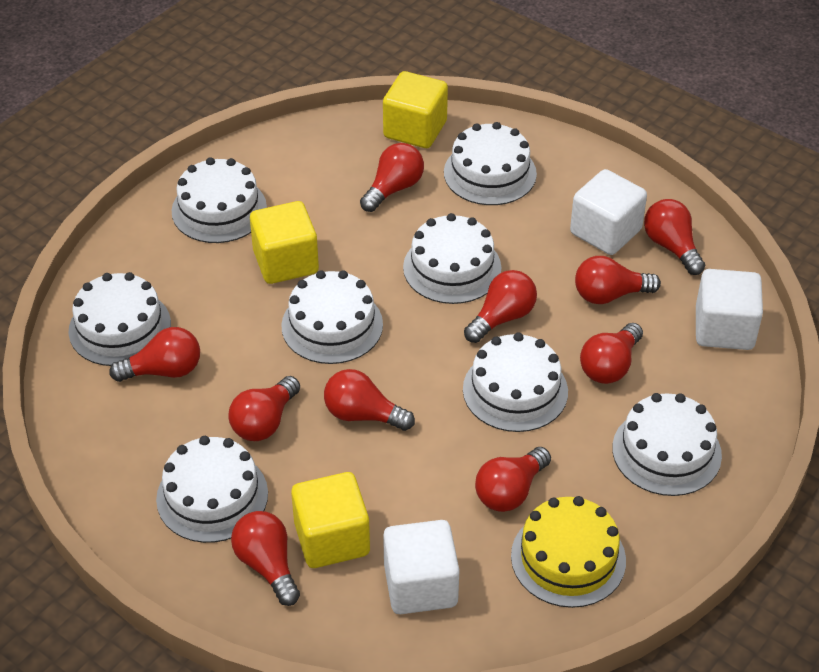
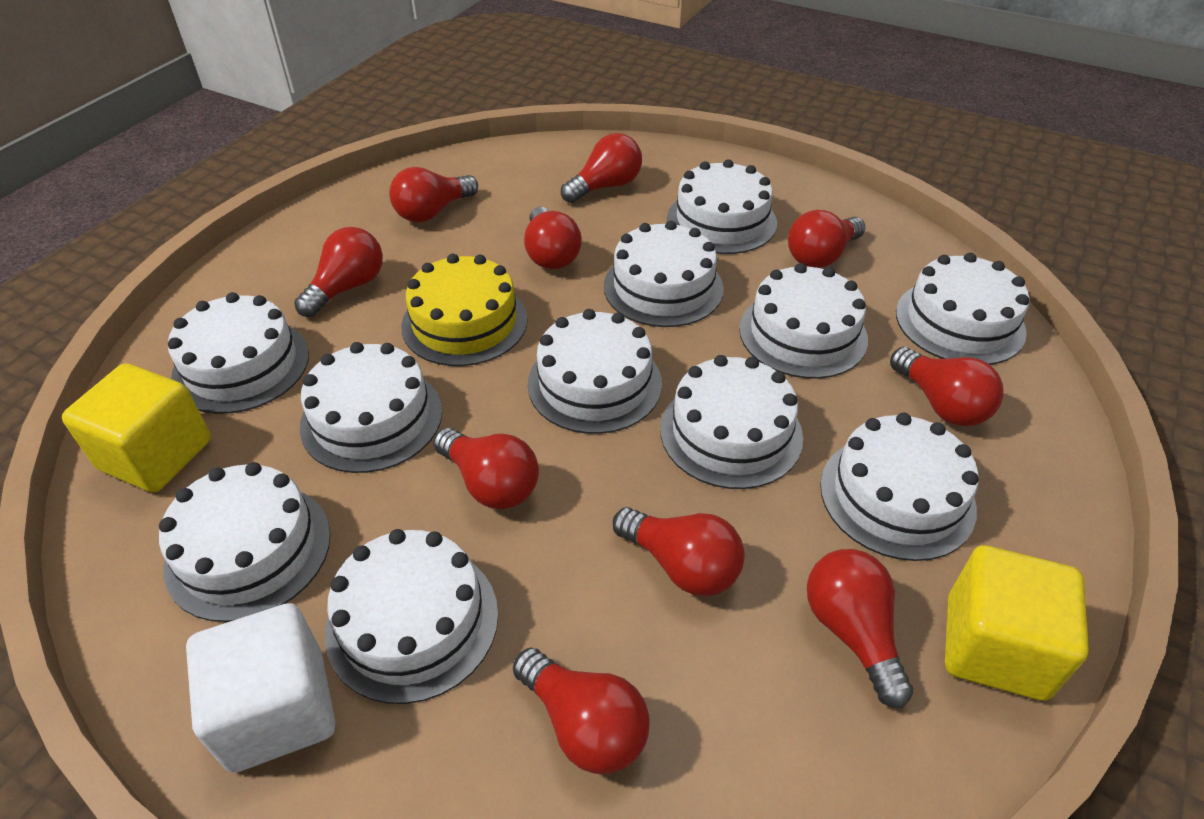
white cake: [68,272,171,366] [156,436,268,543] [172,157,267,243] [281,270,383,364] [403,213,501,304] [444,122,537,205] [463,332,568,432] [612,393,722,496] = 8 -> [159,462,331,622] [168,292,309,414] [300,342,442,473] [325,529,498,704] [528,309,662,434] [604,221,724,327] [660,355,803,489] [667,159,777,254] [739,263,868,379] [820,413,979,561] [896,253,1030,365] = 11
white cube: [383,520,459,614] [570,169,647,255] [696,269,763,350] = 3 -> [186,603,335,772] = 1
yellow cube: [250,201,319,284] [291,472,370,568] [383,71,448,148] = 3 -> [62,363,211,492] [945,545,1089,701] = 2

